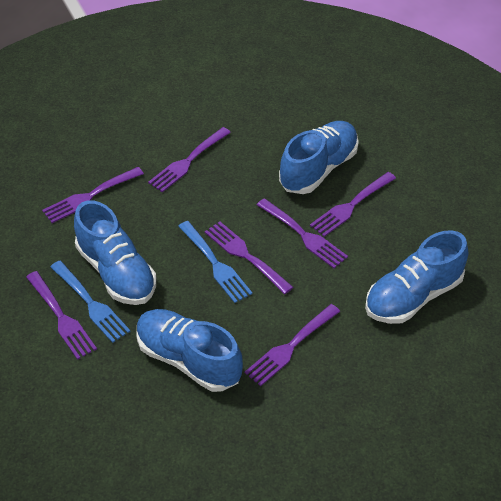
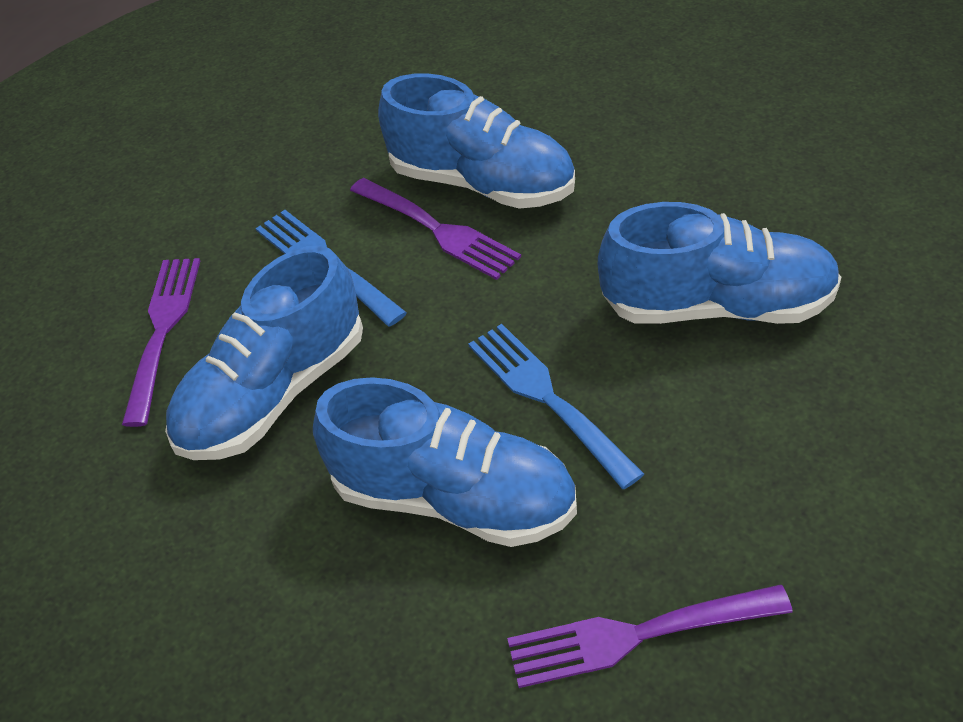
purple fork: [26,271,97,360] [42,167,144,223] [148,127,231,192] [205,221,293,294] [245,304,340,386] [257,198,348,268] [310,172,396,237] = 7 -> [122,258,200,427] [350,178,521,280] [507,584,793,688] = 3

